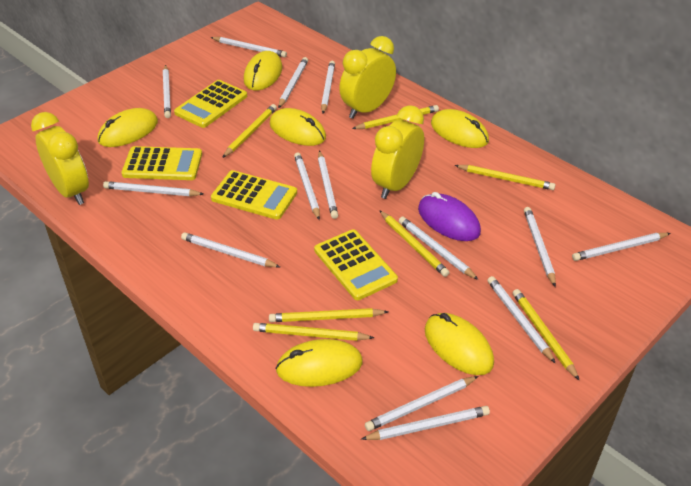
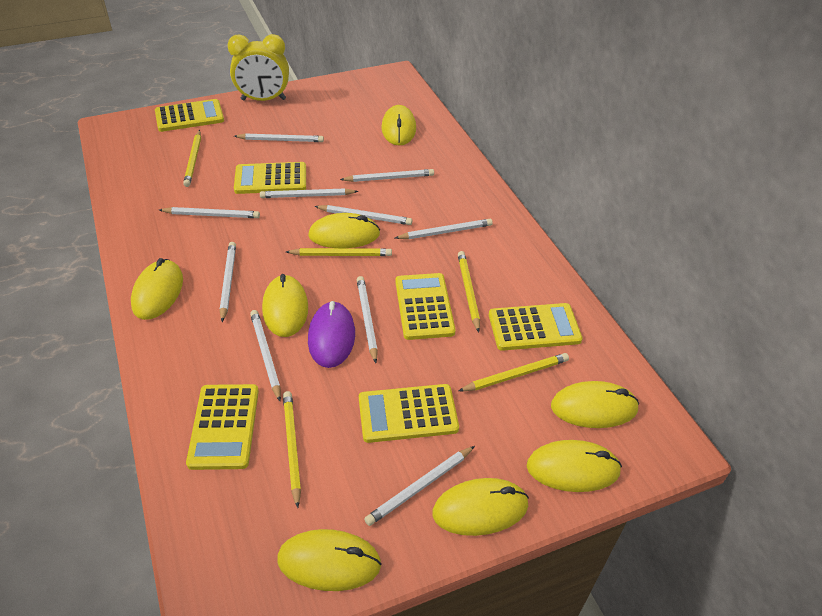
white pencil: [103,181,203,196] [163,65,171,118] [181,232,280,268] [211,37,287,57] [278,57,308,108] [294,152,320,220] [318,151,338,219] [321,61,335,114] [362,406,490,440] [365,376,479,431] [399,216,478,280] [488,276,555,363] [524,207,556,287] [572,233,671,261] = 14 -> [159,207,260,218] [220,242,236,322] [234,133,324,142] [250,310,281,401] [260,188,359,198] [314,205,412,225] [340,169,434,182] [357,276,378,363] [364,446,475,526] [395,219,493,239] = 10
yellow calculator: [121,146,202,180] [174,80,247,128] [211,170,297,220] [314,229,398,300] = 4 -> [155,99,224,132] [186,384,259,470] [234,162,306,194] [359,384,459,443] [395,273,456,340] [489,303,583,351] = 6
yellow clock: [31,112,89,205] [339,36,396,119] [371,105,424,199] = 3 -> [227,34,289,101] = 1
yellow mouse: [98,108,158,147] [244,51,282,91] [270,108,326,146] [275,339,363,387] [425,313,494,375] [431,109,489,148] = 6 -> [131,258,183,320] [262,274,308,337] [277,529,382,591] [308,213,380,248] [381,105,416,145] [432,478,529,536] [527,440,622,492] [551,381,639,428] = 8
yellow pencil: [222,104,277,158] [253,323,374,341] [269,308,389,322] [352,105,439,129] [379,210,450,277] [455,165,555,190] [513,289,580,381] = 7 -> [183,130,201,187] [283,391,301,508] [286,248,392,256] [458,251,480,333] [458,353,569,391] = 5

